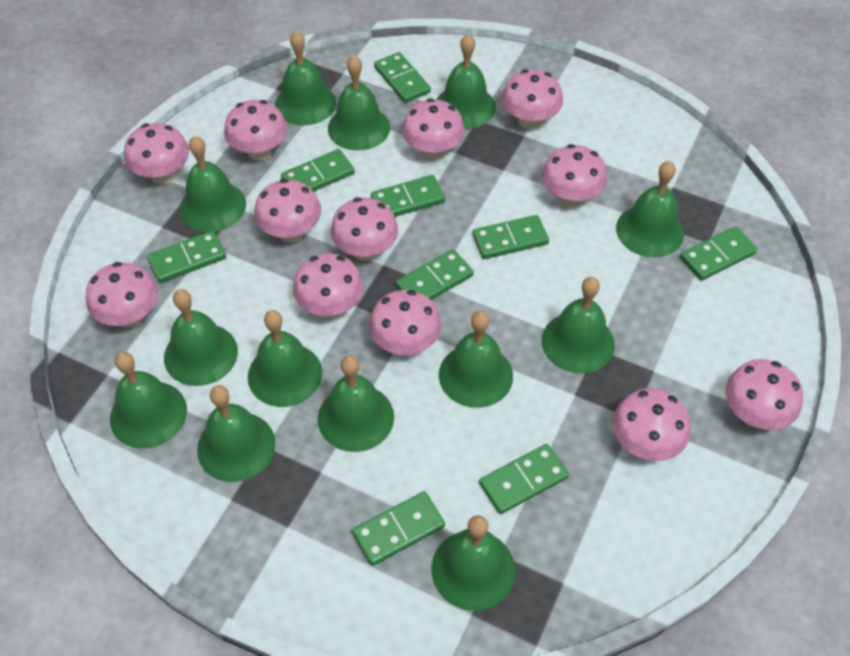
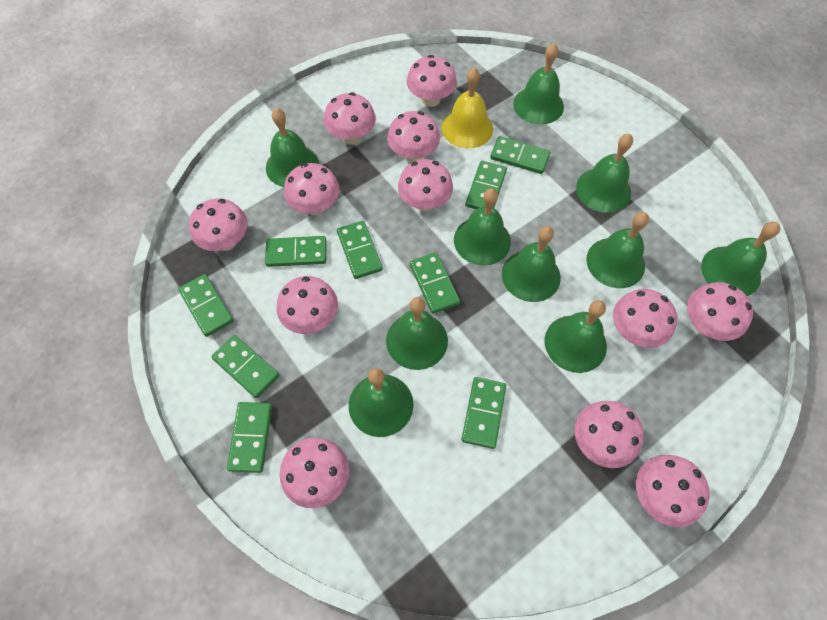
green bell: [110,352,187,449] [164,289,238,386] [180,136,246,232] [197,385,276,482] [248,310,322,407] [275,31,336,125] [318,355,394,452] [328,55,390,151] [431,515,515,611] [436,34,496,129] [439,311,513,408] [542,277,615,373] [616,161,684,257] = 13 -> [266,108,319,187] [349,368,414,437] [386,297,448,370] [454,188,511,266] [502,226,561,302] [513,43,564,125] [545,300,607,373] [576,134,633,213] [586,212,649,288] [701,222,780,296] = 10
yellow bell: none = 0 -> [442,67,493,149] = 1

